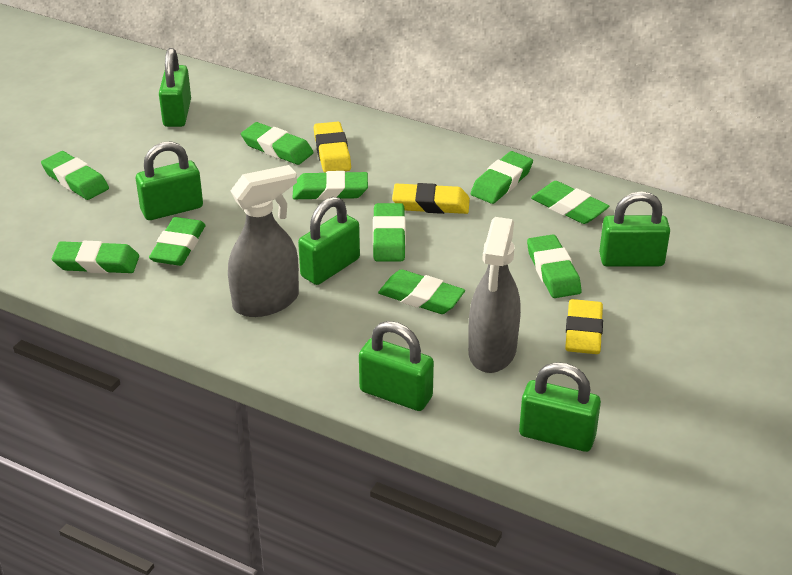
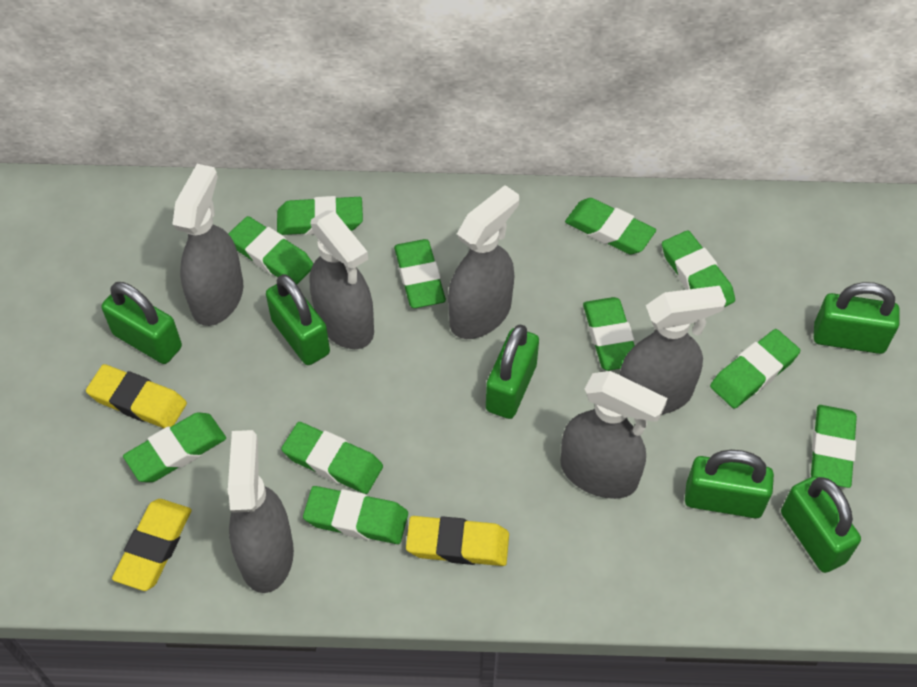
green eraser: [41,151,109,200] [52,241,139,273] [149,217,205,266] [241,122,314,165] [293,171,368,200] [373,203,406,261] [378,269,465,314] [471,151,533,204] [527,234,582,298] [531,181,609,224] = 10 -> [123,412,226,482] [228,216,314,284] [277,196,363,235] [281,422,383,494] [303,486,408,544] [394,239,446,308] [565,198,656,254] [583,297,635,371] [662,230,735,307] [710,329,800,409] [811,405,857,488] = 11
grey spray bottle: [228,165,299,317] [468,217,521,373] = 2 -> [172,164,243,326] [228,430,294,593] [310,211,374,349] [448,185,519,339] [561,371,668,499] [620,286,726,415] = 6

